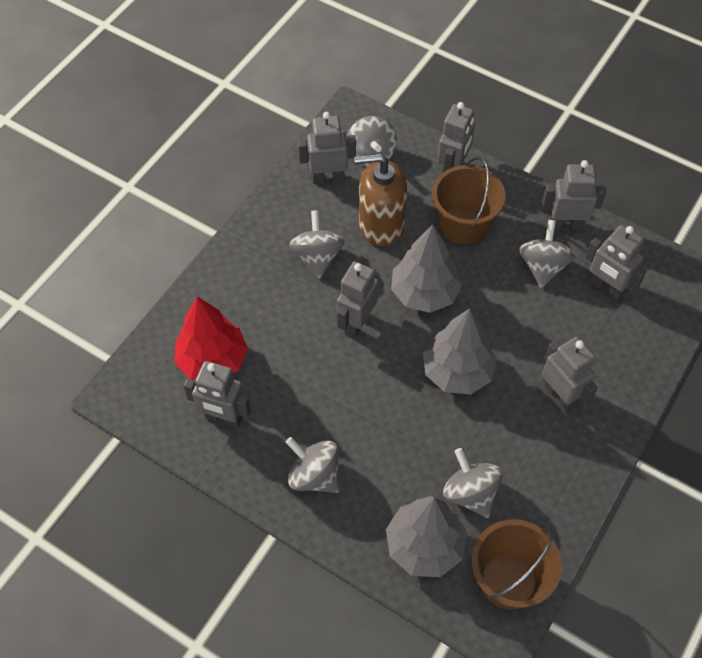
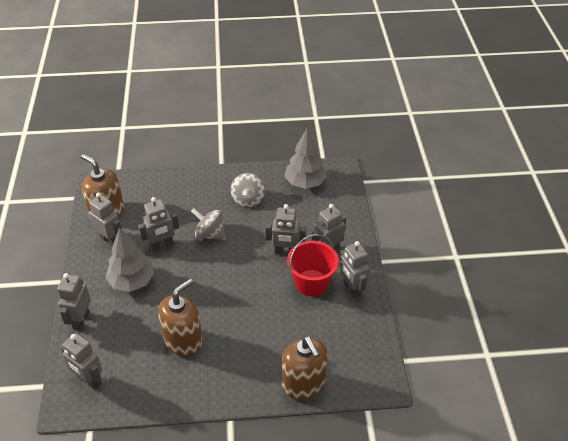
brown bucket: [432,157,506,244] [472,519,562,609] = 2 -> none = 0
brown soap dispenser: [354,153,407,247] = 1 -> [81,154,124,220] [158,279,203,357] [282,336,328,400] = 3
grey spinning top: [285,437,340,493] [289,210,345,279] [346,116,397,168] [443,448,503,518] [519,220,575,288] = 5 -> [191,208,226,240] [230,173,265,208] = 2
grey tree: [386,496,467,577] [391,224,462,313] [423,308,497,395] = 3 -> [105,227,154,292] [284,129,327,189] = 2
red bucket: none = 0 -> [287,234,339,297] = 1
red tree: [175,296,248,380] = 1 -> none = 0

